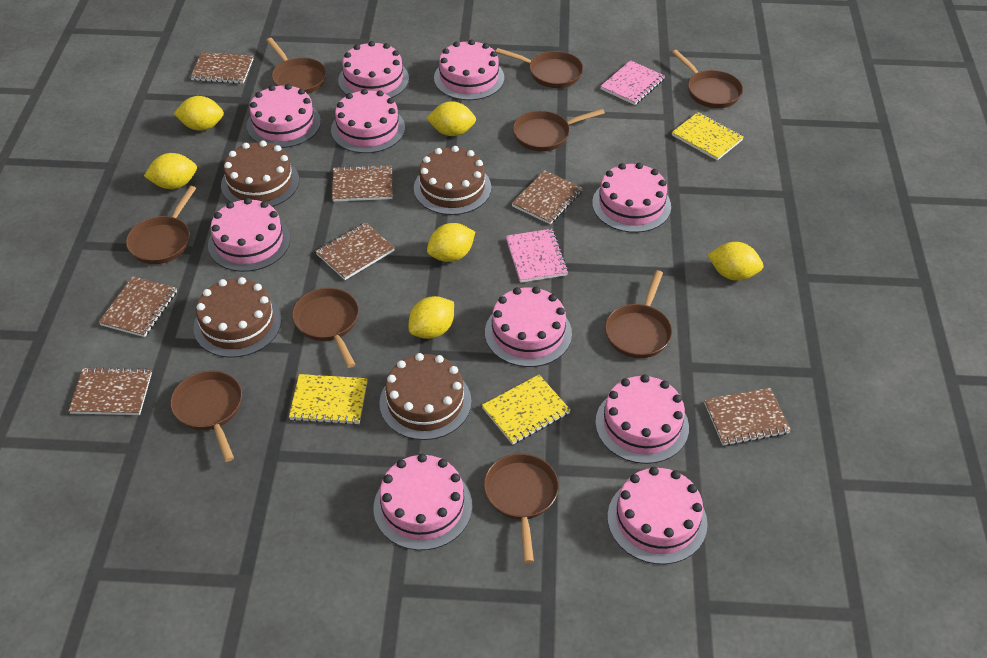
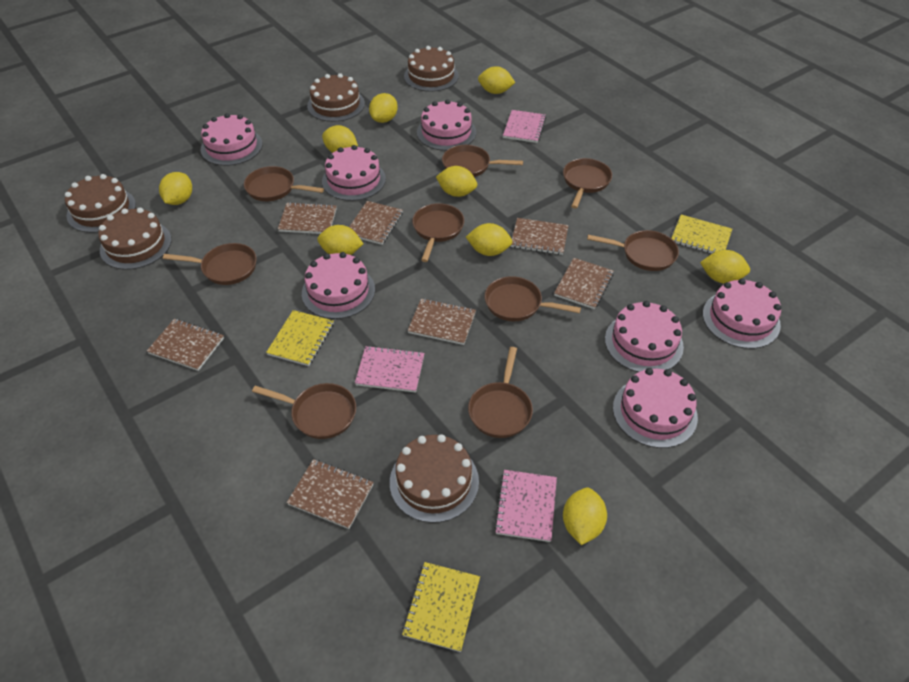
brown cake: [193,277,281,358] [221,140,299,207] [379,353,472,440] [414,146,491,215] = 4 -> [65,174,136,233] [98,208,172,270] [307,73,365,122] [390,434,479,523] [404,46,459,92] = 5
pink cake: [208,198,290,272] [247,84,321,148] [331,89,405,153] [338,41,409,98] [373,454,472,550] [434,39,504,100] [485,287,572,367] [592,163,671,233] [595,375,689,464] [607,467,708,564] = 10 -> [201,113,263,166] [302,252,375,319] [322,145,386,201] [417,99,476,151] [605,301,684,372] [613,368,698,448] [703,278,781,349] = 7
pink notebook: [506,229,568,283] [600,60,665,105] = 2 -> [355,346,424,393] [494,470,557,542] [503,110,546,143] = 3
yellow lemon: [144,153,197,189] [174,96,224,131] [409,296,454,339] [426,101,476,136] [427,223,475,262] [708,242,763,281] = 6 -> [159,172,192,205] [317,225,363,255] [322,125,358,153] [369,93,398,123] [436,166,477,197] [466,223,512,256] [478,66,515,94] [563,487,607,545] [700,250,750,283] = 9

